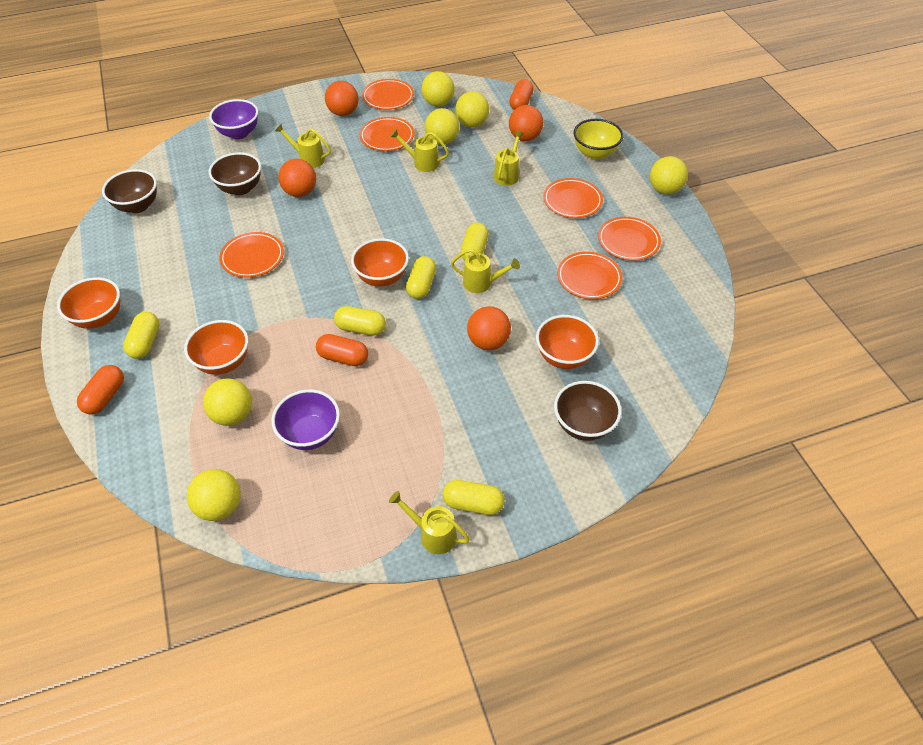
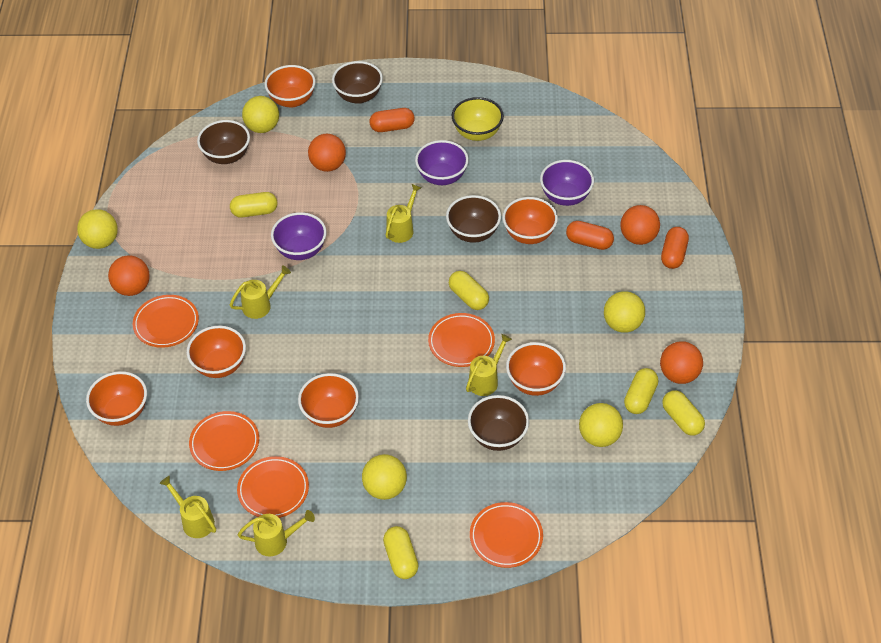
brown bowl: [102,169,157,213] [209,152,261,195] [554,381,622,441] = 3 -> [197,120,250,164] [332,61,383,104] [446,195,501,243] [468,395,529,451] = 4
orange bowl: [57,277,120,329] [184,320,248,375] [351,238,409,287] [536,315,599,369] = 4 -> [86,371,147,426] [187,326,246,378] [264,65,316,108] [298,373,359,428] [502,197,558,244] [506,342,566,396] = 6
orange plate: [219,232,284,278] [359,117,414,151] [362,79,414,110] [543,178,603,218] [557,252,623,299] [598,217,661,261] = 6 -> [133,295,199,348] [189,411,259,471] [237,456,309,518] [428,313,495,367] [470,502,543,568] = 5
purple bowl: [209,99,258,139] [271,389,340,450] = 2 -> [271,212,327,260] [415,140,469,185] [540,160,594,206] = 3
yellow ball: [187,469,241,521] [203,378,252,426] [422,71,454,107] [425,108,459,145] [455,91,489,127] [650,156,688,194] = 6 -> [77,209,118,249] [242,96,279,133] [362,454,407,500] [579,403,623,447] [604,291,645,333] = 5

